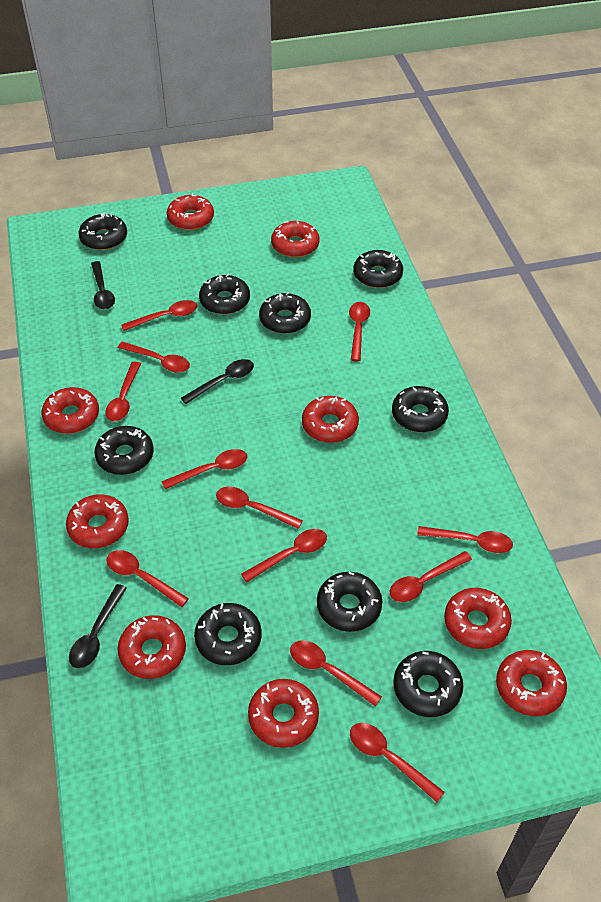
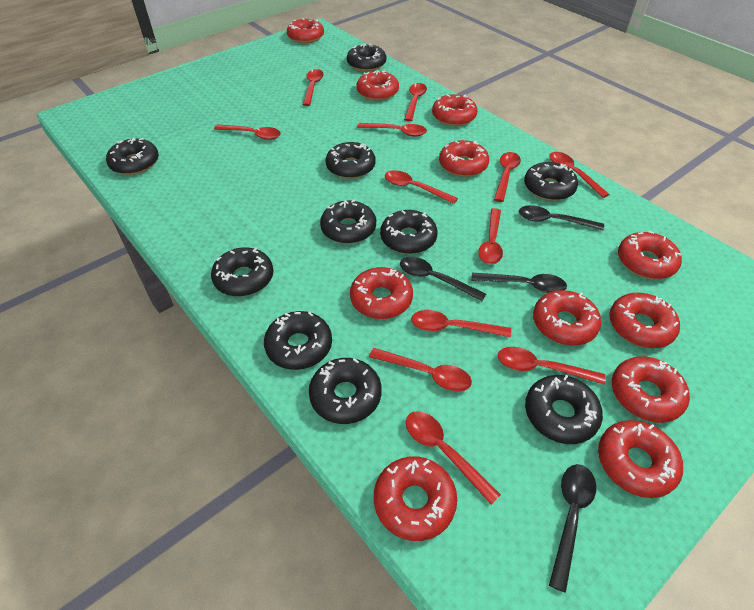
black donut: [79,213,127,250] [95,426,154,475] [194,603,262,665] [199,274,250,315] [259,292,311,334] [317,572,382,632] [353,250,403,288] [392,386,449,432] [393,651,463,717] = 9 -> [106,138,159,175] [211,247,273,297] [264,311,332,370] [309,358,382,424] [320,199,376,244] [326,142,376,179] [347,43,386,71] [380,210,438,254] [524,162,578,201] [525,375,603,444] = 10
black spoon: [69,584,127,668] [91,261,115,309] [181,359,254,404] = 3 -> [400,257,486,301] [471,273,567,293] [519,205,604,230] [549,464,596,593] = 4
red donut: [42,387,99,434] [66,494,129,548] [118,615,186,679] [167,193,214,230] [248,679,319,748] [271,221,319,258] [302,396,359,443] [444,588,512,649] [496,650,567,716] = 9 -> [287,18,324,43] [350,267,413,319] [357,70,399,101] [374,456,457,541] [432,94,477,126] [439,140,489,177] [533,290,601,346] [598,420,683,498] [609,293,680,348] [612,356,690,423] [618,231,682,279] = 11

